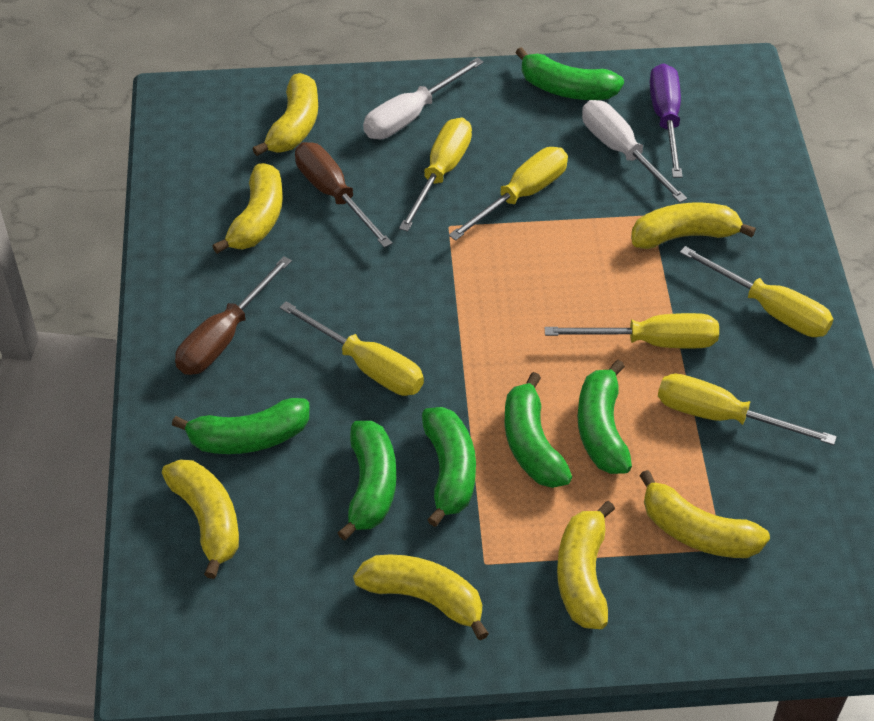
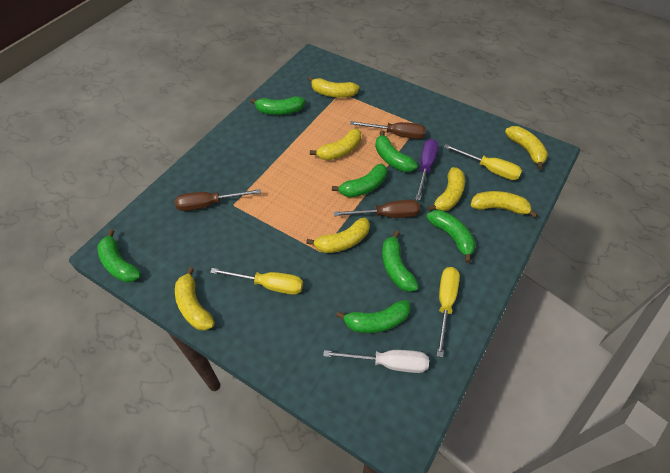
brown screwdriver: [175,256,292,375] [295,142,393,248] = 2 -> [175,189,261,211] [334,200,420,218] [350,121,426,139] = 3
green banana: [172,398,309,454] [337,421,396,541] [422,407,476,527] [505,372,572,488] [515,47,624,100] [577,360,632,474] = 6 -> [98,230,141,283] [250,96,305,115] [332,164,387,197] [336,300,411,333] [375,131,418,172] [382,231,419,292] [426,210,476,263] = 7
white screwdriver: [363,57,484,139] [582,100,687,203] = 2 -> [323,350,429,373] = 1
yellow screwdriver: [279,301,424,396] [399,118,472,232] [449,147,568,241] [545,313,719,348] [658,373,837,445] [680,246,833,337] = 6 -> [210,268,303,295] [437,267,460,358] [444,144,522,180] = 3

